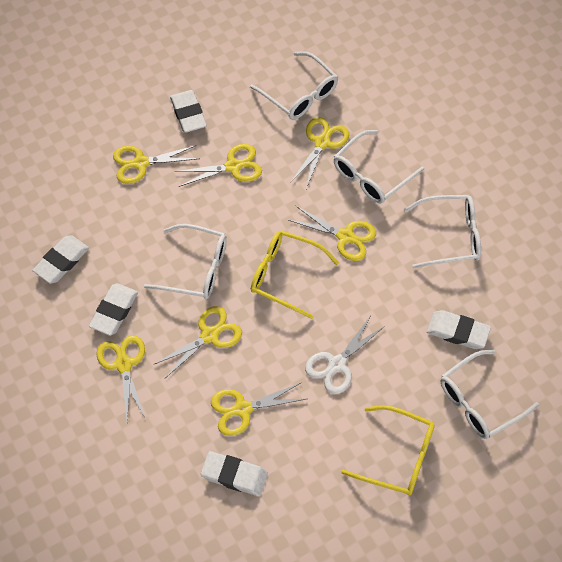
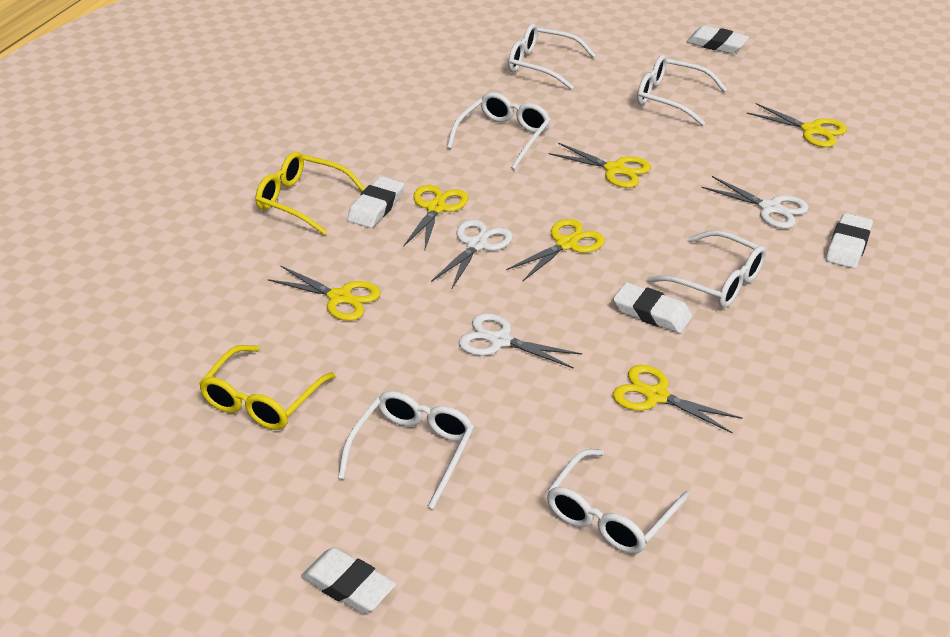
white glasses: [144,224,227,299] [250,51,338,120] [334,130,424,204] [404,195,481,269] [441,350,539,439] = 5 -> [338,391,474,509] [447,92,551,170] [508,24,596,89] [547,449,690,554] [637,55,727,126] [647,230,766,308] = 6
white scissors: [305,317,385,394] = 1 -> [431,219,513,290] [459,313,582,369] [701,176,809,229] = 3
yellow scissors: [96,335,146,420] [113,145,199,184] [153,306,242,378] [174,144,262,187] [211,382,306,436] [288,205,376,261] [290,117,349,189] = 7 -> [268,265,381,321] [403,185,468,252] [506,219,605,281] [549,143,651,188] [613,365,742,434] [747,103,847,147] = 6

